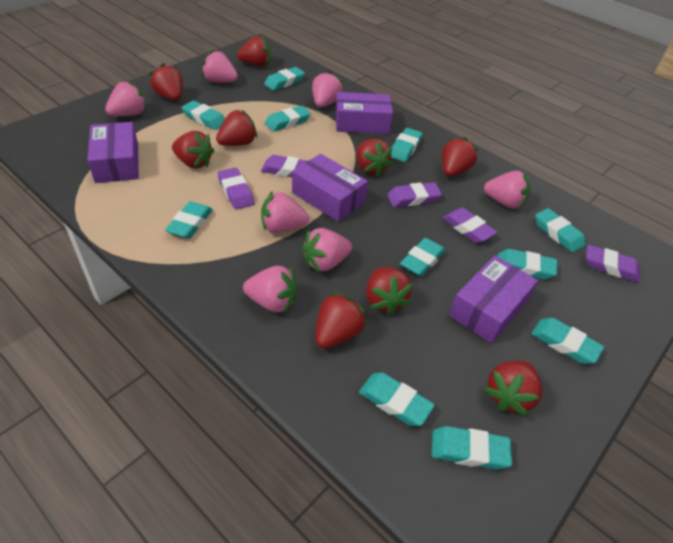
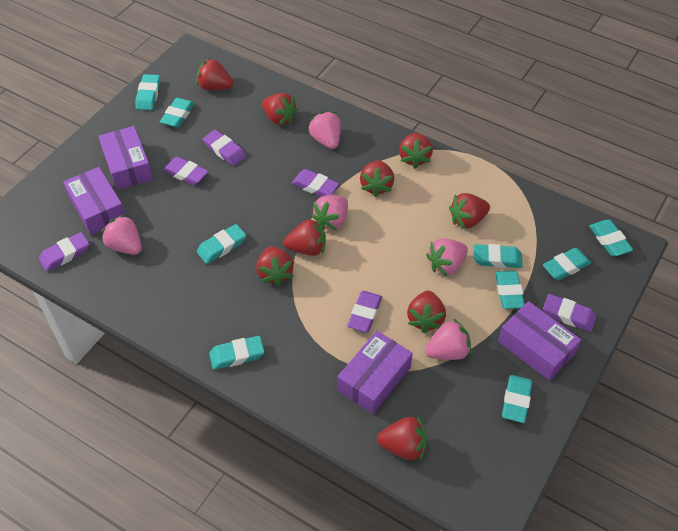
pink strawberry: [105,81,147,116] [202,50,238,83] [243,266,297,314] [261,191,309,233] [302,228,352,272] [312,71,343,108] [484,171,530,209] = 7 -> [101,214,142,255] [308,111,341,149] [311,195,348,230] [425,318,471,360] [426,238,468,276] = 5
purple eraser: [218,168,255,210] [261,155,307,177] [387,182,442,207] [443,207,497,243] [586,245,640,282] = 5 -> [39,232,89,271] [163,157,208,185] [203,130,246,166] [292,169,339,197] [347,291,382,332] [543,294,596,332] = 6
turquoise eraser: [165,201,213,239] [181,101,225,130] [264,67,305,91] [265,106,311,132] [359,372,435,426] [391,128,422,162] [400,238,446,277] [432,426,512,470] [497,249,558,279] [531,318,604,364] [535,208,586,253] = 11 -> [135,74,160,110] [160,98,195,128] [197,224,246,264] [209,336,265,370] [474,244,523,268] [495,271,525,309] [502,375,532,423] [543,248,591,280] [589,220,633,256] = 9

